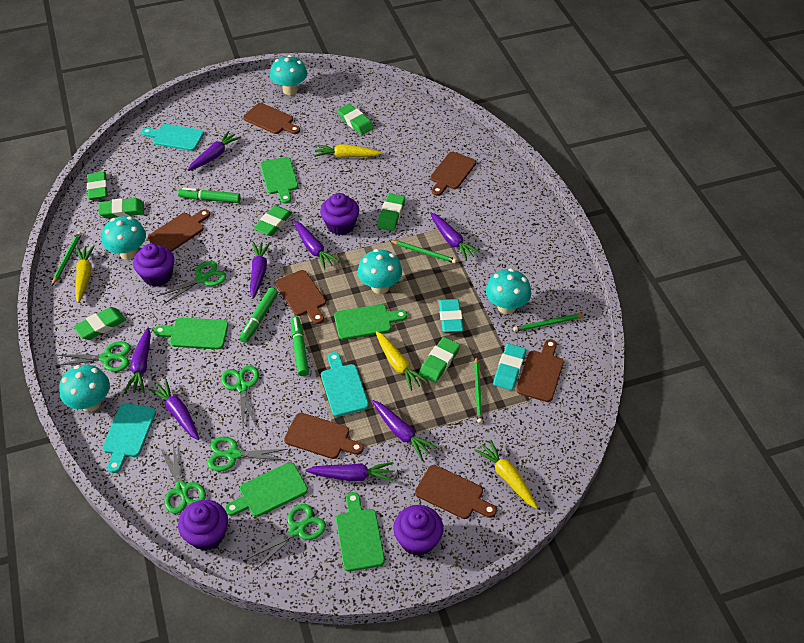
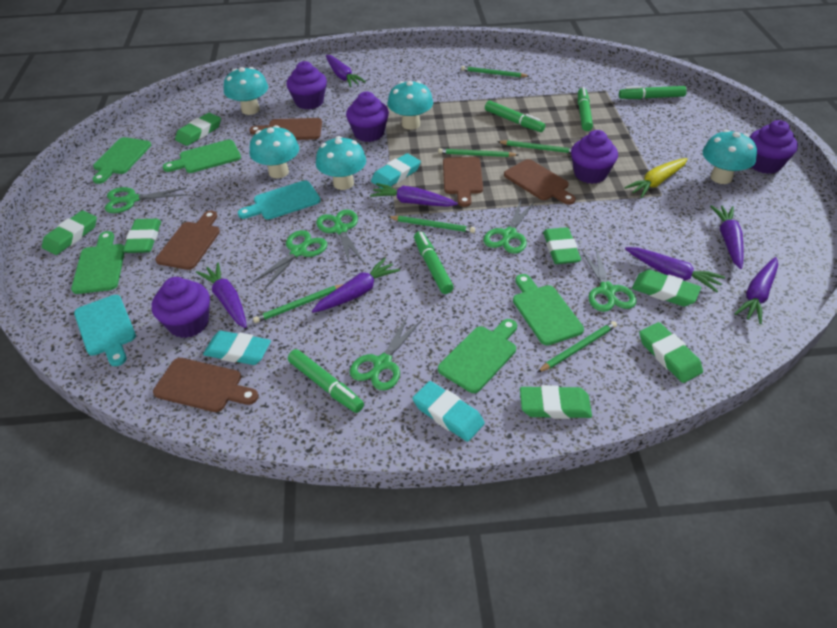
brown cutting board: [148,209,210,252] [243,103,300,134] [275,270,326,324] [284,413,364,459] [415,465,497,519] [431,152,476,196] [516,339,564,402] = 7 -> [153,358,259,412] [156,211,220,270] [249,118,322,140] [443,157,483,207] [504,159,576,205] = 5
green marker: [178,188,241,203] [239,287,278,343] [290,316,309,376] = 3 -> [288,349,364,413] [414,231,454,294] [485,101,545,132] [578,87,593,131] [619,86,687,99] = 5
green pencil: [52,232,82,286] [389,240,457,263] [474,357,483,424] [513,314,586,332] = 4 -> [253,284,344,323] [389,216,475,233] [438,148,518,157] [461,66,529,77] [497,140,572,153] [537,321,617,373] = 6
purple carrot: [124,328,151,393] [148,379,199,440] [188,131,241,171] [250,242,271,299] [294,221,340,270] [306,462,394,481] [372,400,437,460] [430,213,481,261] = 8 -> [196,263,247,328] [312,258,400,313] [326,55,366,87] [370,183,458,207] [625,247,725,292] [710,205,744,269] [734,257,778,324] = 7
purple cupcake: [133,243,174,287] [178,500,228,551] [320,193,359,235] [393,505,443,556] = 4 -> [152,277,210,338] [286,61,327,110] [346,91,389,142] [571,130,618,184] [749,120,798,174] = 5
turquoise cutting board: [102,403,156,473] [142,124,204,151] [321,352,369,417] = 3 -> [74,295,136,366] [238,181,321,220] = 2
turquoise eraser: [439,299,464,332] [493,344,526,390] = 2 -> [203,331,271,365] [371,153,421,188] [412,381,485,442] = 3
yellow carrot: [75,245,95,303] [314,144,382,158] [376,331,428,391] [474,439,538,509] = 4 -> [624,158,688,198] = 1

